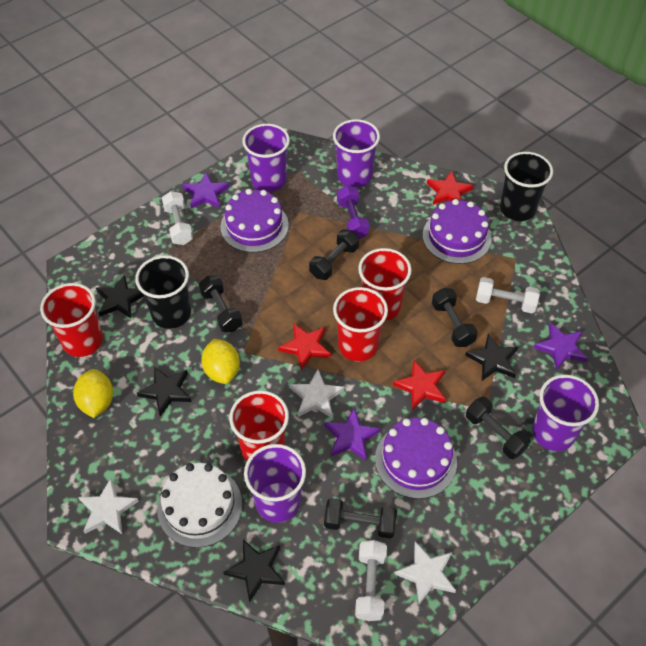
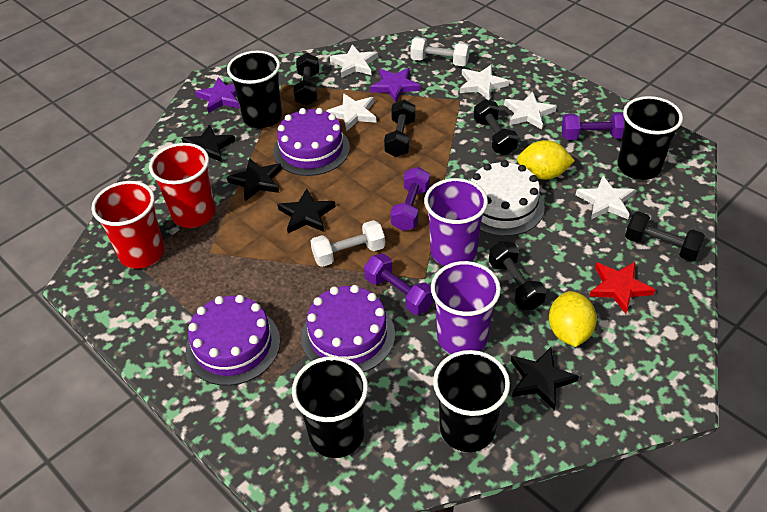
black cup: [135,255,191,329] [500,152,553,221] = 2 -> [227,51,282,128] [292,356,368,458] [433,350,510,452] [618,96,683,180] = 4
purple cup: [242,124,290,192] [244,444,306,523] [333,119,380,188] [532,374,599,451] = 4 -> [424,178,488,266] [431,261,501,354] = 2
purple dumbbell: [337,185,370,239] = 1 -> [364,254,434,315] [391,167,430,231] [562,112,624,140] = 3
purple star: [183,172,229,209] [324,408,380,460] [534,323,588,371] = 3 -> [195,77,240,113] [370,68,420,103] = 2
red cup: [40,283,103,357] [229,390,289,461] [333,287,388,361] [358,248,412,321] = 4 -> [91,181,165,269] [149,143,216,228] = 2
red star: [278,323,331,371] [393,360,446,410] [427,171,474,205] = 3 -> [589,262,655,314] = 1
white dumbbell: [162,191,193,245] [355,540,387,621] [476,277,540,313] = 3 -> [310,220,385,267] [410,37,470,66] = 2
white star: [78,478,139,534] [290,369,344,418] [394,541,456,605] = 3 -> [326,93,377,131] [330,44,378,78] [460,65,509,100] [504,92,557,129] [576,176,635,219] = 5

